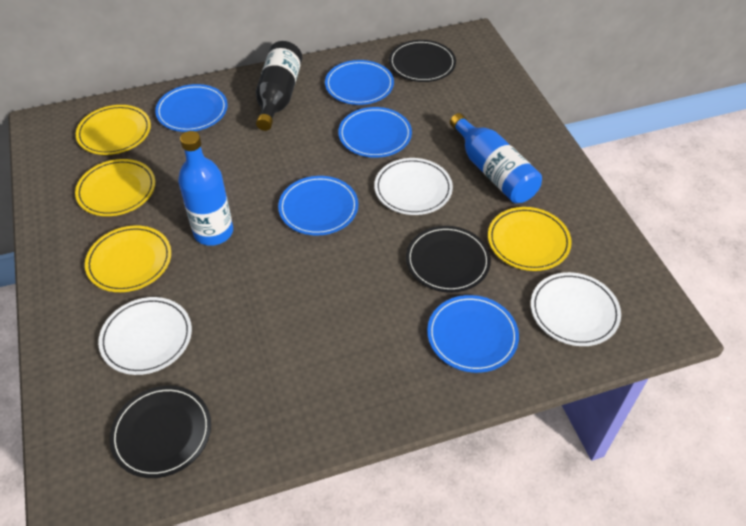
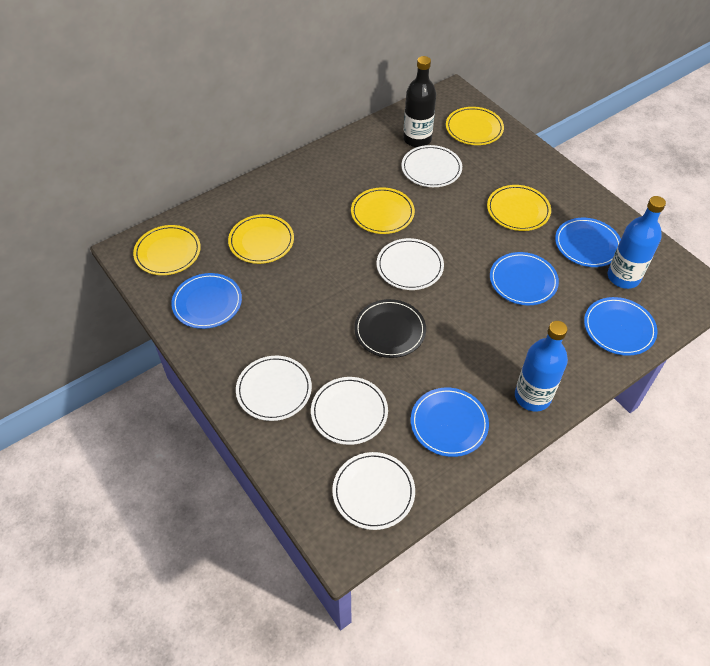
black plate: [109,386,211,478] [389,40,456,82] [406,226,491,293] = 3 -> [354,299,426,358] = 1
white plate: [98,297,192,375] [374,158,453,215] [531,272,621,346] = 3 -> [236,356,312,421] [311,377,388,445] [332,452,415,530] [377,238,444,290] [401,145,462,187] = 5
yellow plate: [75,159,155,216] [76,105,151,155] [85,225,171,292] [488,207,572,271] = 4 -> [133,225,201,275] [228,214,294,264] [351,187,415,234] [446,107,504,145] [487,185,551,231] = 5

